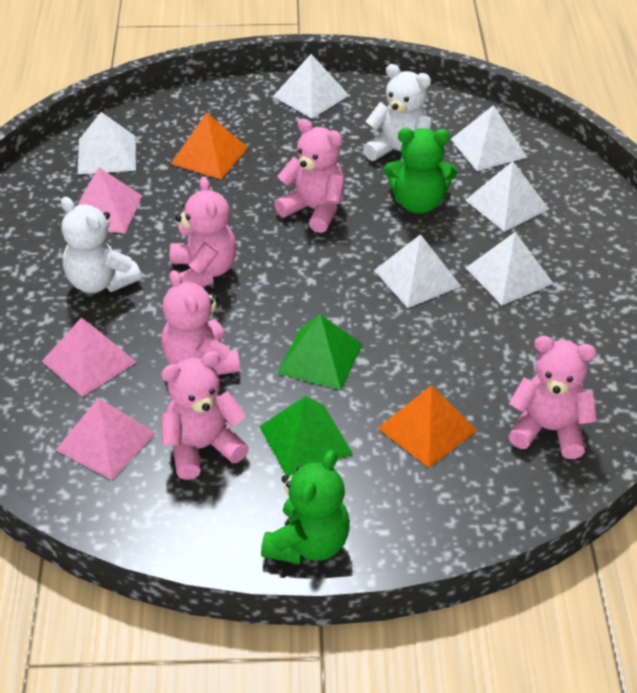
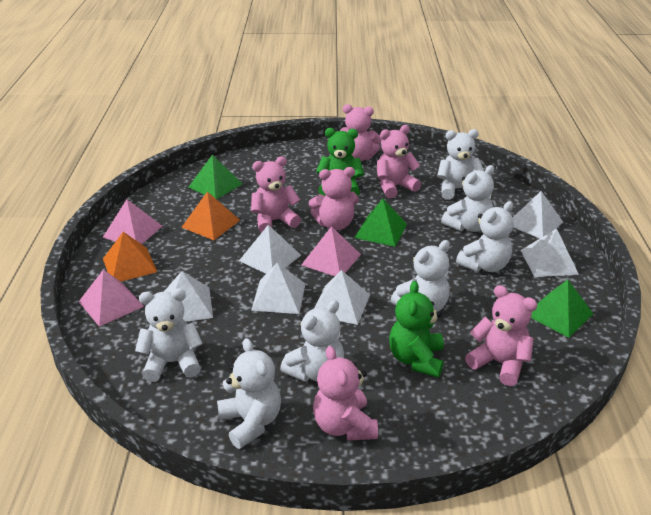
green pyramid: [259,396,353,476] [277,315,363,390] = 2 -> [188,155,242,199] [355,199,407,247] [531,280,593,338] = 3
pink teddy bear: [161,351,249,480] [162,270,240,375] [170,177,237,287] [274,119,345,233] [508,336,597,459] = 5 -> [251,156,301,233] [309,167,359,230] [313,346,378,441] [340,104,382,161] [377,125,421,198] [465,285,538,386] = 6
white teddy bear: [61,197,141,293] [363,64,432,161] = 2 -> [135,288,203,382] [217,338,281,449] [280,300,344,382] [390,240,450,312] [437,129,484,200] [441,165,494,232] [456,201,514,272] = 7

